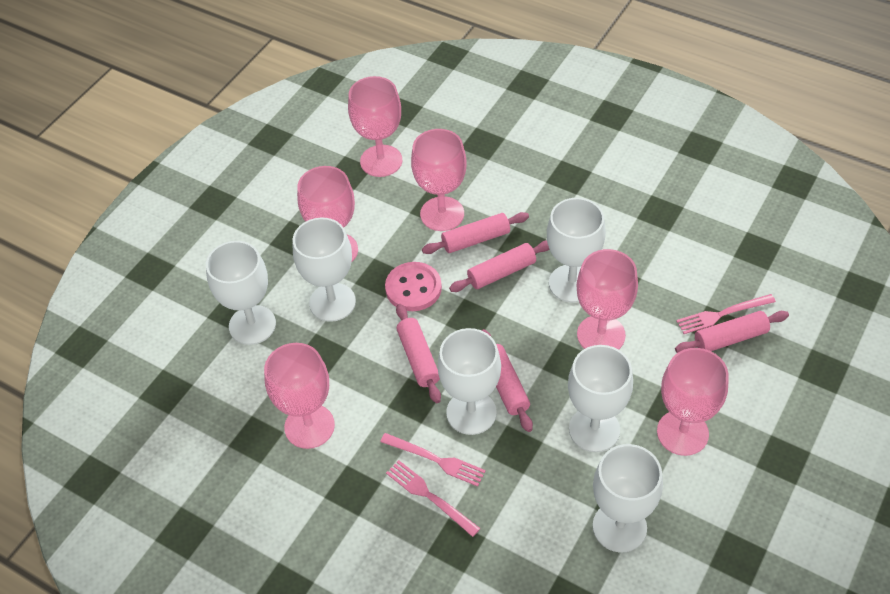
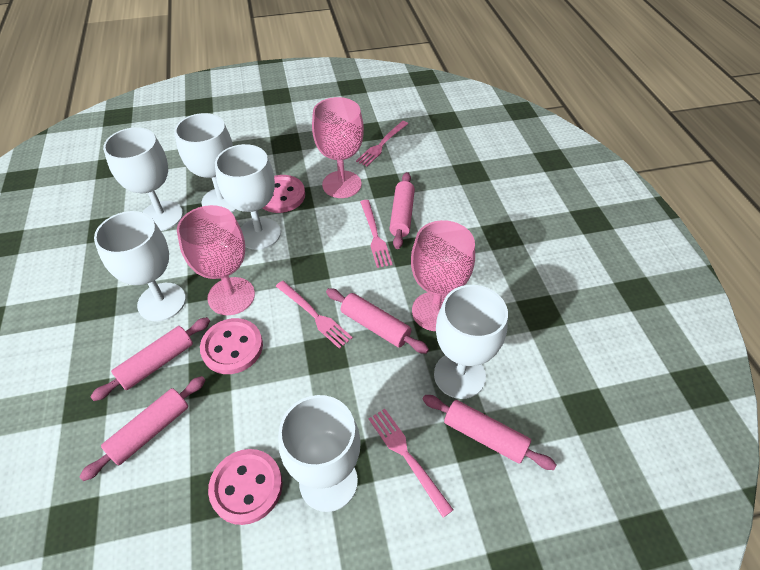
pink button: [385,262,442,311] = 1 -> [200,318,263,374] [208,449,283,525] [263,175,305,213] = 3
pink fork: [380,433,486,486] [386,460,480,537] [676,294,776,334] = 3 -> [276,281,353,349] [356,121,408,166] [360,200,393,268] [369,409,453,518] = 4
pink goblet: [264,343,335,449] [297,166,358,262] [348,76,402,177] [411,129,467,231] [577,249,638,350] [657,348,729,456] = 6 -> [177,205,255,315] [312,97,364,198] [411,220,475,331] = 3

